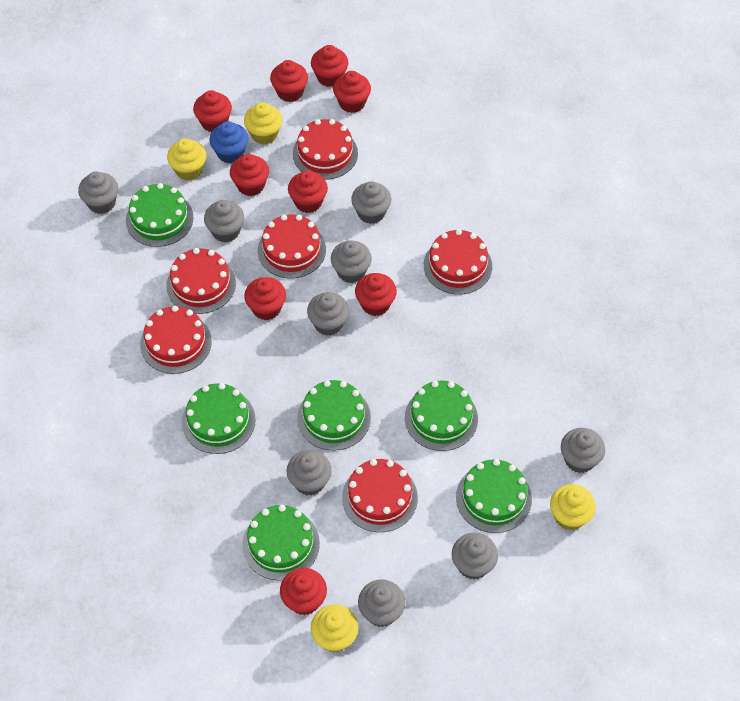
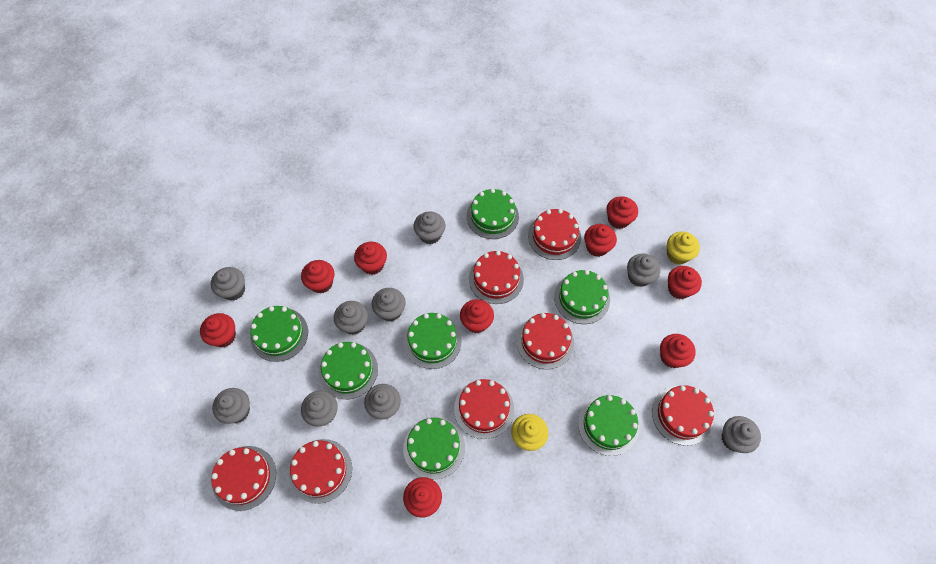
blue cupcake: [209,121,248,164] = 1 -> none = 0
green cake: [126,183,193,247] [182,383,256,454] [242,505,320,581] [297,380,371,451] [405,381,478,451] [456,459,532,533] = 6 -> [250,306,308,362] [319,342,378,399] [403,417,465,480] [404,313,462,369] [467,188,519,239] [554,270,610,324] [578,395,639,456] = 7
red cake: [140,306,212,374] [166,248,236,314] [258,214,326,278] [293,119,358,180] [342,459,418,532] [424,229,492,294] = 6 -> [211,446,276,511] [289,439,352,504] [454,379,514,439] [469,251,524,304] [517,313,574,369] [528,209,581,260] [652,385,714,446] = 7
yellow cupcake: [167,138,206,181] [244,102,282,144] [311,604,359,652] [550,484,596,530] = 4 -> [511,414,548,451] [667,231,700,265] = 2

